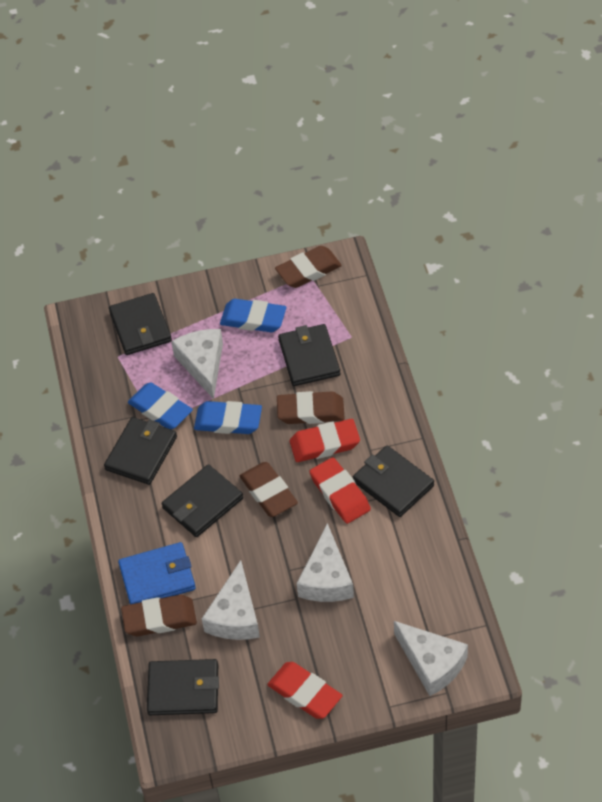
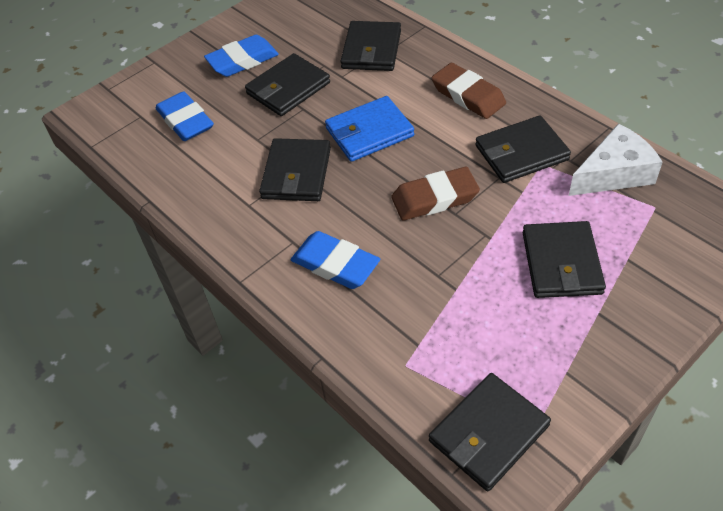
brown eraser: [121,595,197,636] [240,462,298,517] [275,246,342,288] [277,391,345,424] = 4 -> [391,167,480,221] [432,63,506,119] = 2
red eraser: [267,662,342,719] [289,419,360,462] [309,457,371,524] = 3 -> none = 0
white cheese: [171,329,223,399] [202,560,260,640] [297,523,354,602] [394,621,468,696] = 4 -> [569,123,663,196] = 1

